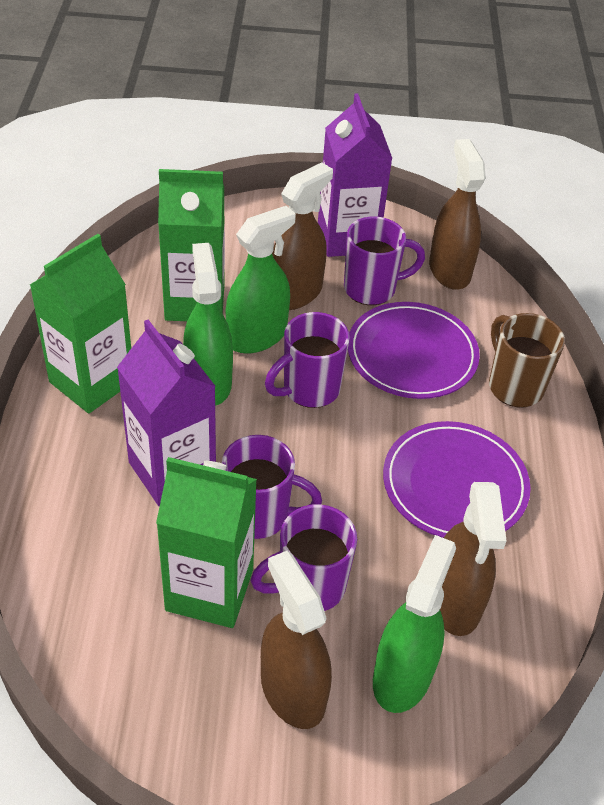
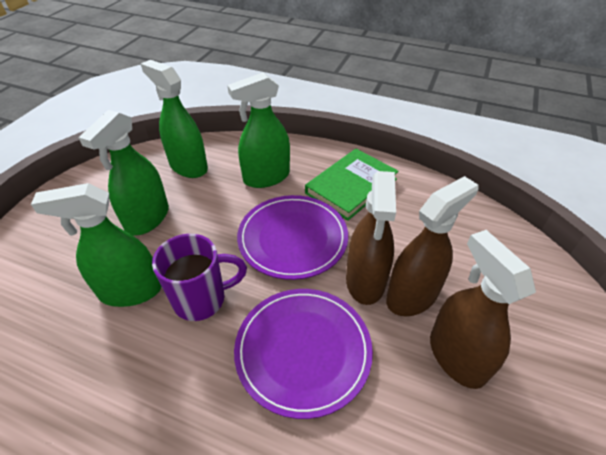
brown mug: [489,313,565,407] = 1 -> none = 0
brown spray bottle: [261,551,332,729] [272,162,333,310] [429,139,486,290] [440,482,507,636] = 4 -> [346,171,396,305] [386,176,479,316] [430,230,536,389] = 3
green book: none = 0 -> [305,149,399,221] = 1
green carton: [30,234,131,413] [156,457,257,628] [158,169,225,321] = 3 -> none = 0
green spray bottle: [183,243,233,406] [226,206,296,354] [373,535,456,713] = 3 -> [31,183,162,307] [78,110,169,236] [141,60,208,178] [227,72,290,188] = 4
purple carton: [117,320,216,507] [318,93,393,257] = 2 -> none = 0
purple mug: [222,435,322,539] [250,504,357,611] [265,312,350,408] [344,217,425,305] = 4 -> [152,234,247,321] = 1

